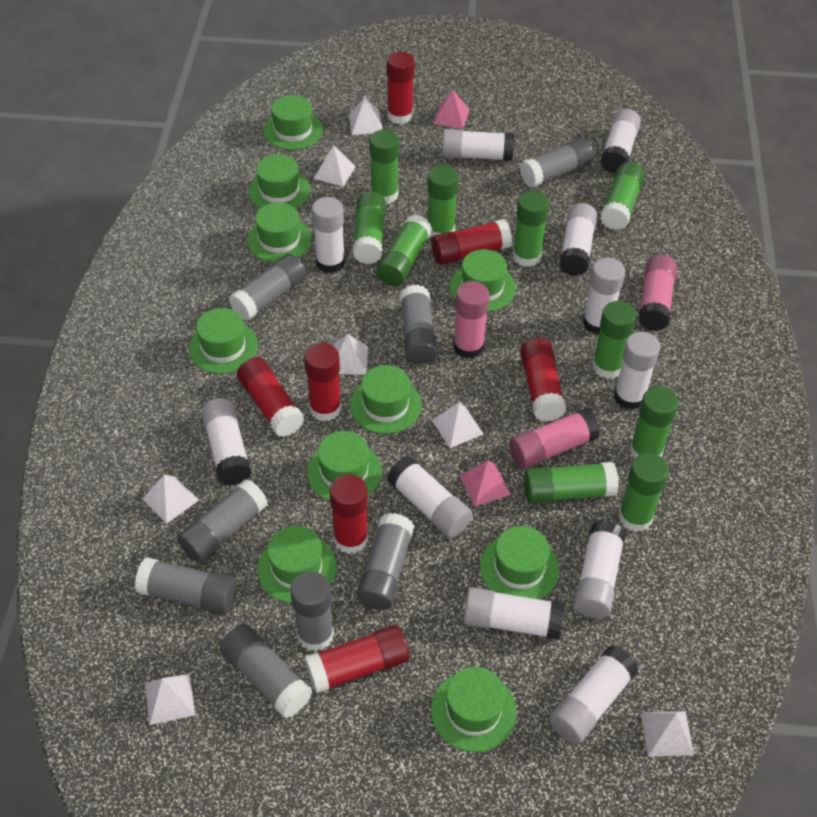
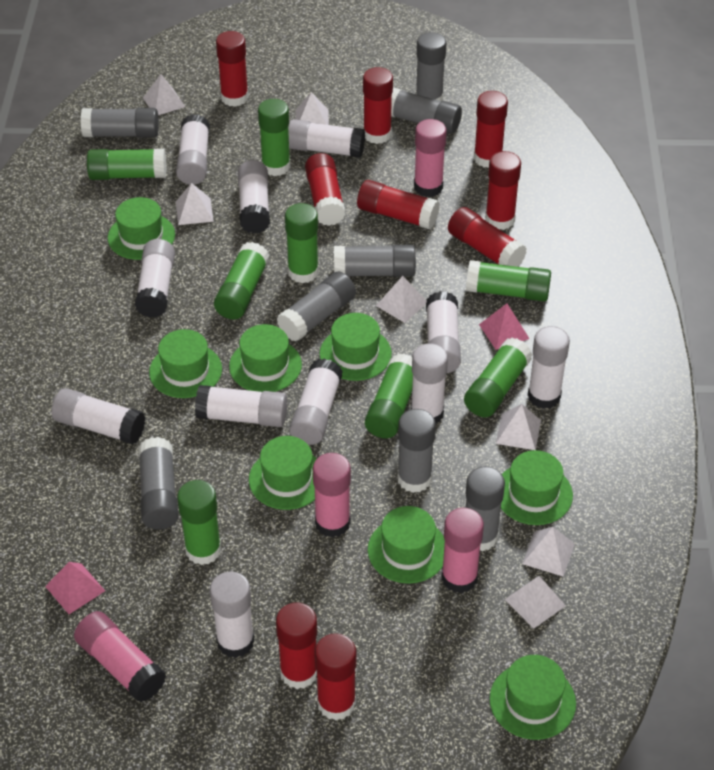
green glue stick: [353,191,386,264] [369,129,399,204] [377,215,432,286] [427,165,459,238] [512,191,549,267] [524,462,619,504] [592,301,636,379] [600,162,645,230] [618,453,669,532] [629,386,679,459] = 10 -> [87,149,166,180] [177,480,221,565] [214,242,269,319] [258,99,291,176] [285,203,319,283] [365,354,413,438] [464,338,532,417] [466,260,551,301] = 8
green hat: [189,308,258,374] [247,202,312,263] [248,154,310,209] [257,526,337,603] [264,95,323,150] [307,431,382,501] [350,365,422,434] [431,667,517,752] [450,249,516,312] [480,526,559,600] = 10 -> [108,197,175,260] [149,329,222,398] [229,324,302,392] [249,436,317,510] [319,313,392,381] [368,506,445,584] [490,655,576,740] [501,450,573,525] = 8
pink glue stick: [453,281,490,359] [509,408,600,469] [638,255,677,331] = 3 -> [74,611,166,702] [313,453,351,538] [414,119,447,197] [441,508,484,593] = 4
red glue stick: [237,357,304,437] [304,343,342,421] [305,625,409,694] [329,474,368,554] [386,51,415,124] [431,219,512,265] [520,338,566,422] = 7 -> [216,31,249,107] [276,602,317,689] [305,153,346,226] [315,633,356,720] [357,180,440,229] [363,67,393,144] [448,207,527,267] [474,91,508,168] [485,151,521,230] = 9

